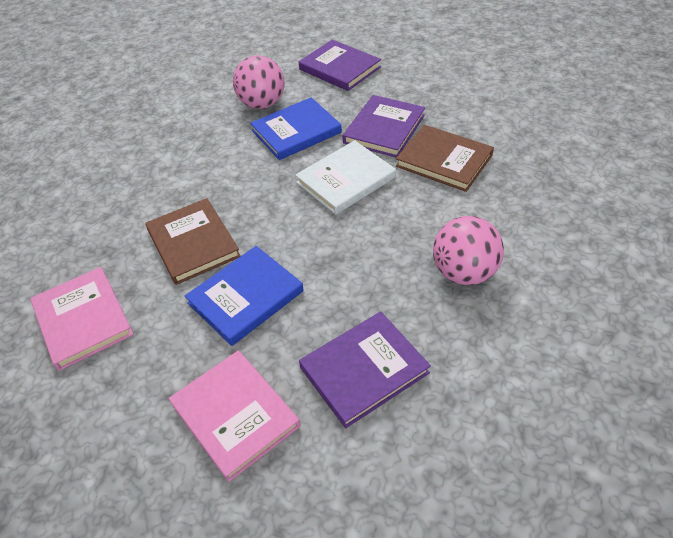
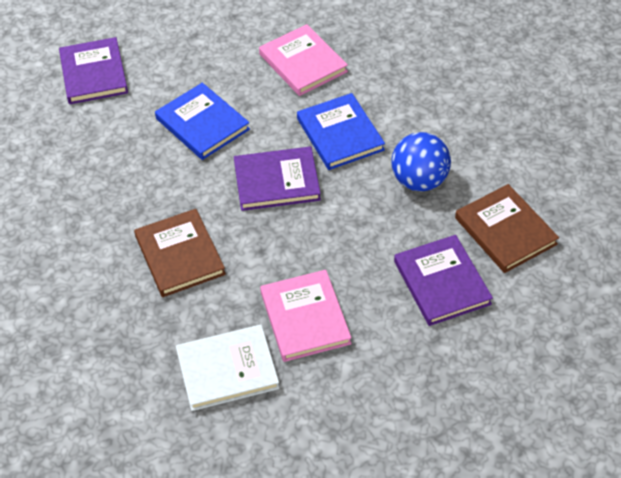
blue ball: none = 0 -> [391,132,451,192] = 1
pink ball: [233,55,285,109] [433,216,504,285] = 2 -> none = 0

